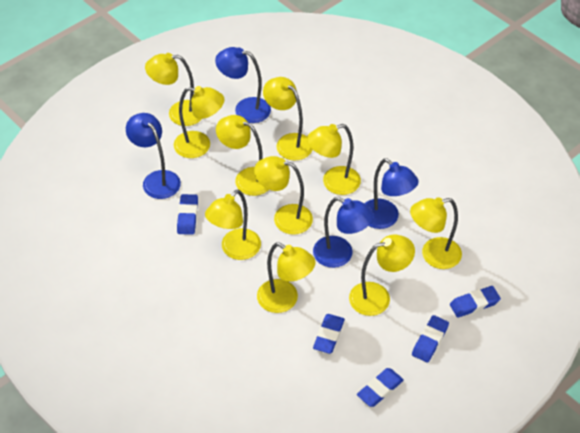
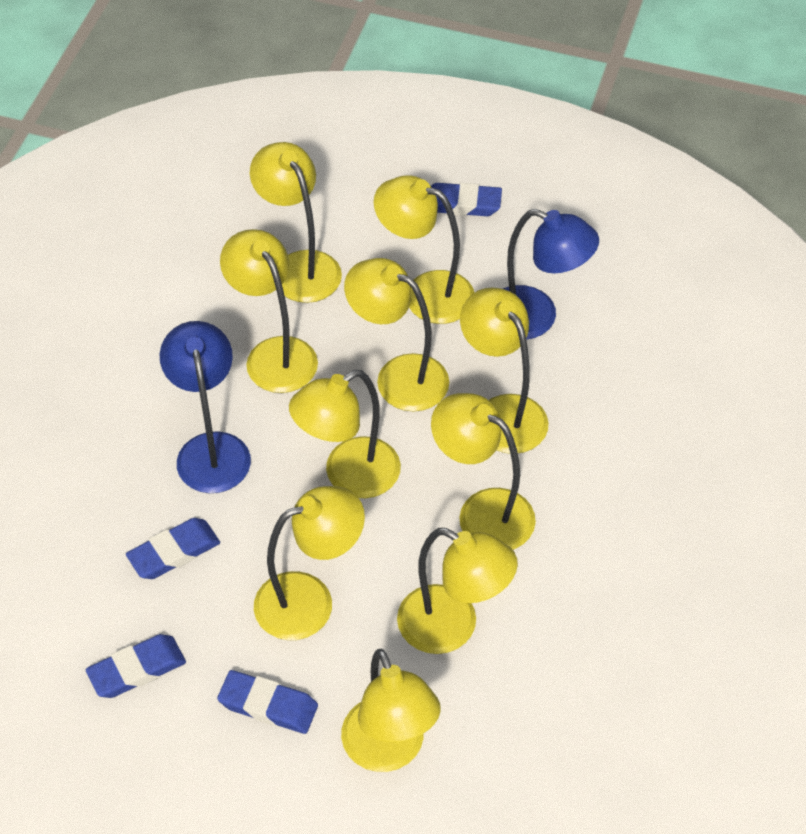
blue eraser: [177,194,198,235] [313,314,345,354] [357,368,404,407] [412,315,449,363] [450,286,501,318] = 5 -> [86,634,186,698] [126,518,220,579] [217,670,318,734] [431,183,502,216] = 4
blue lamp: [126,113,181,199] [215,47,271,123] [313,197,374,268] [364,159,419,229] = 4 -> [160,321,251,493] [503,209,599,340] = 2

